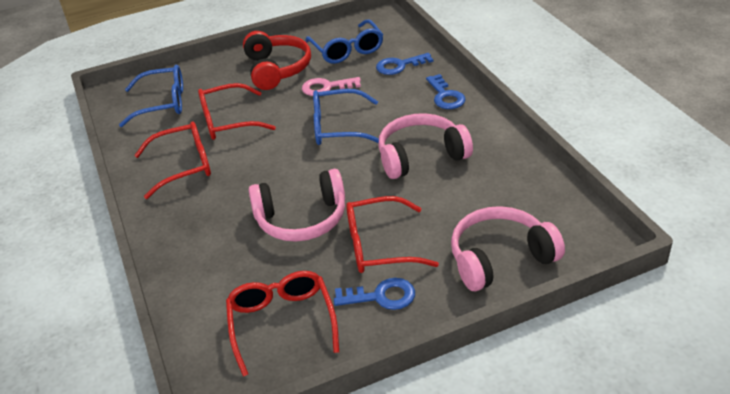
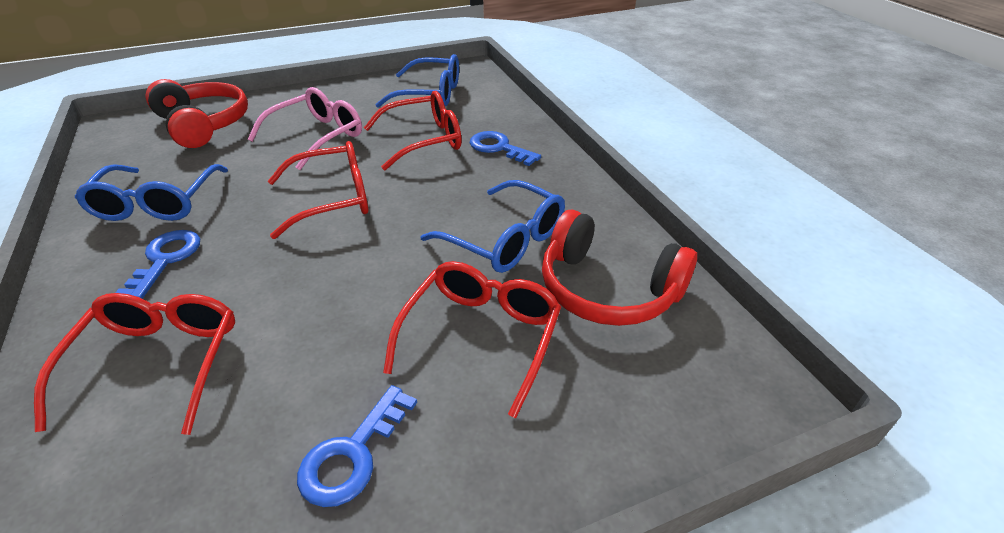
pink glasses: none = 0 -> [248,87,362,170] = 1
pink headphones: [249,169,345,242] [378,113,473,179] [451,206,565,291] = 3 -> none = 0
pink key: [302,77,361,96] = 1 -> none = 0
red headphones: [243,31,311,90] = 1 -> [146,79,248,148] [542,209,697,326] = 2

